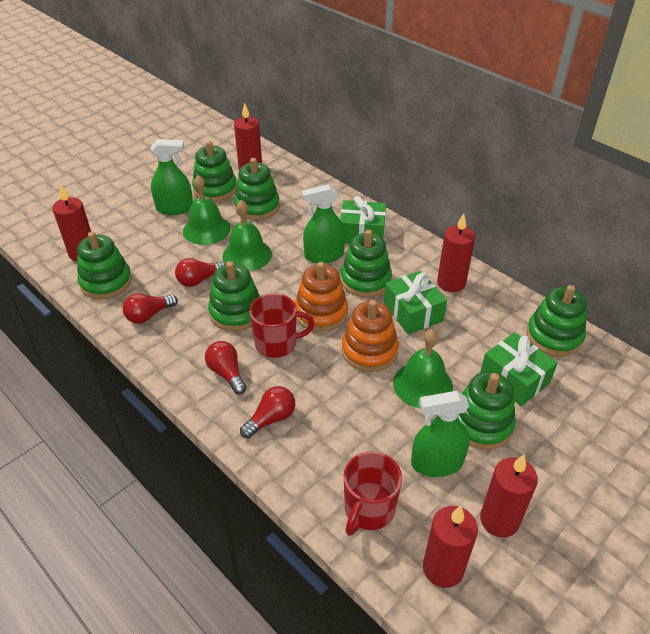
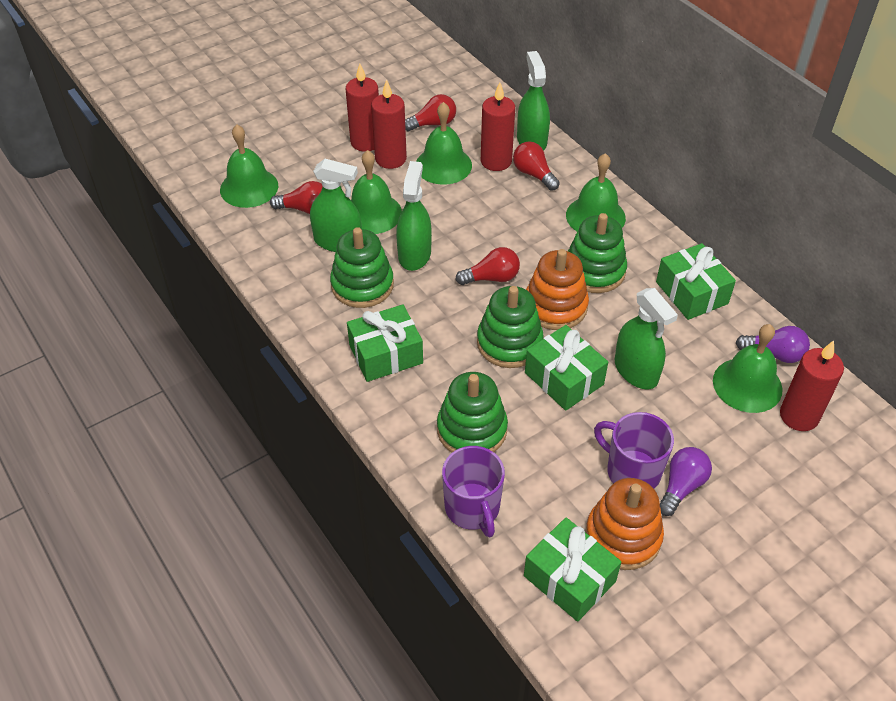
green bell: [183,175,230,245] [223,200,272,271] [393,329,453,408] = 3 -> [220,124,278,208] [351,150,402,234] [416,102,472,185] [566,153,626,232] [713,324,782,413] = 5
green gift: [340,196,386,244] [384,271,447,334] [480,332,557,406] = 3 -> [347,304,423,382] [524,517,621,622] [525,325,608,411] [656,243,736,320] = 4
green spray bottle: [151,139,193,215] [302,184,345,263] [411,391,470,477] = 3 -> [310,159,362,252] [396,161,432,271] [517,51,550,151] [615,288,678,389] = 4
green stacking toy: [77,232,132,300] [192,141,237,202] [208,261,260,331] [234,158,280,220] [340,230,392,297] [458,372,516,450] [526,285,587,357] = 7 -> [330,227,394,308] [437,372,508,453] [477,286,544,368] [568,213,627,293] = 4
purple light bulb: none = 0 -> [660,447,712,516] [736,326,810,363] = 2
purple mug: none = 0 -> [442,446,505,537] [594,412,674,489] = 2
red candle: [53,184,91,262] [234,103,262,169] [423,506,478,588] [437,214,475,292] [480,455,538,538] = 5 -> [346,64,379,152] [371,79,407,169] [481,82,515,171] [780,340,844,431] = 4
red mug: [249,293,314,358] [344,451,402,536] = 2 -> none = 0

